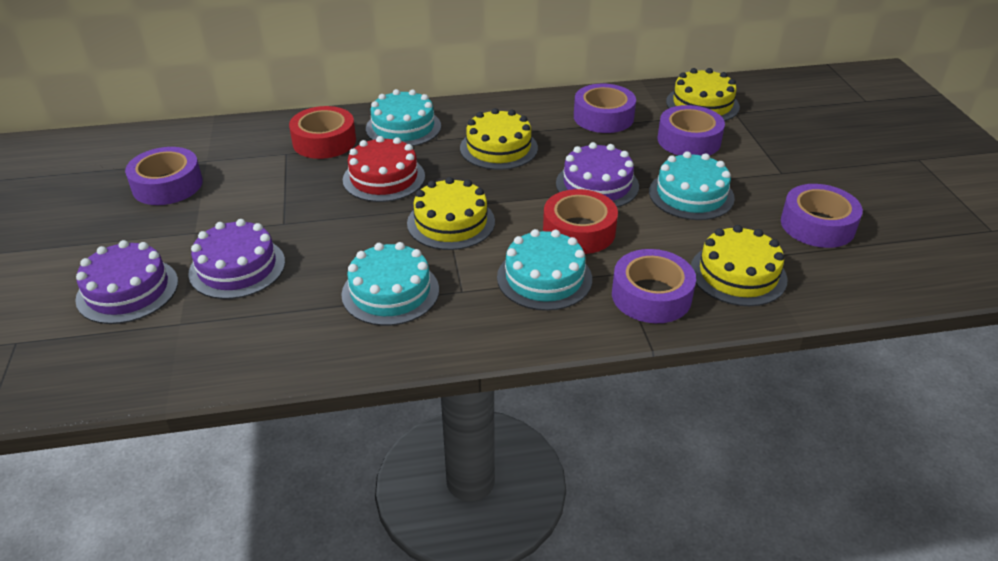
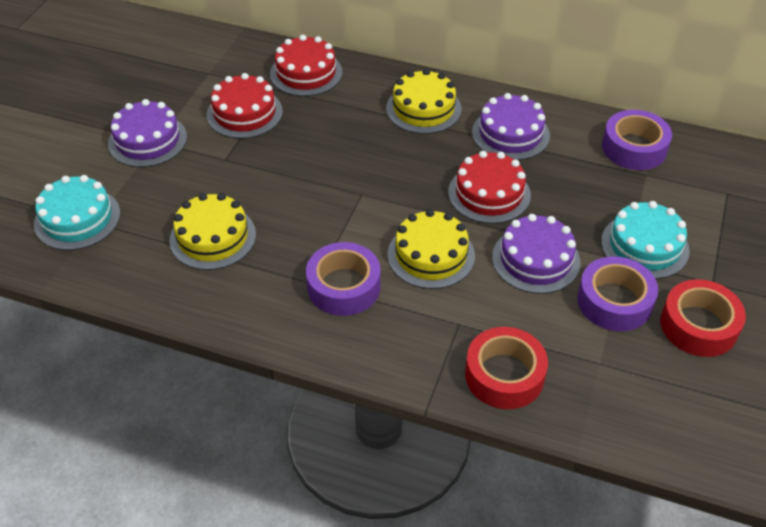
purple tape: [125,147,203,205] [574,84,636,133] [612,249,696,323] [657,105,725,156] [781,184,863,248] = 5 -> [306,242,381,316] [577,256,658,331] [602,110,672,170] = 3
red cake: [343,136,425,202] = 1 -> [207,73,283,139] [270,35,342,96] [448,151,531,224] = 3
turquoise cake: [341,242,439,326] [366,89,441,146] [497,229,592,311] [649,151,735,220] = 4 -> [34,175,120,250] [601,201,690,279] = 2
yellow cake: [407,177,495,250] [460,108,538,170] [666,68,740,121] [691,225,787,306] = 4 -> [169,193,256,270] [386,69,462,134] [388,209,475,289] = 3

